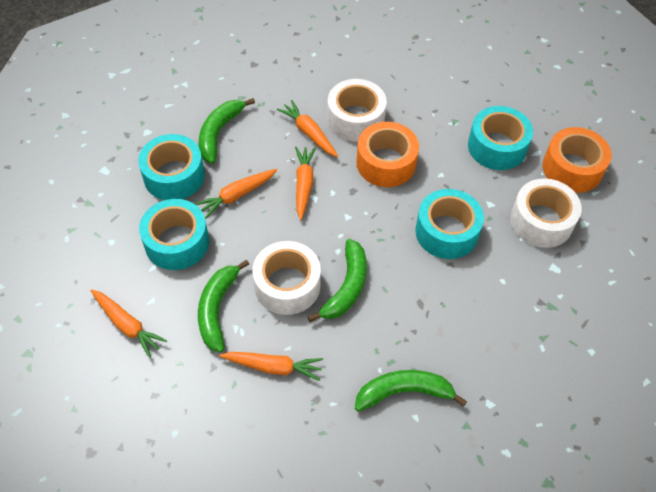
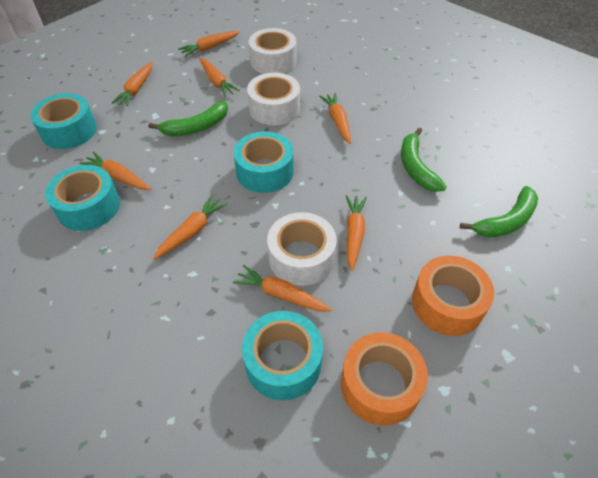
green banana: [198,260,249,352] [199,98,255,164] [308,239,367,322] [355,370,467,412] = 4 -> [148,101,228,136] [401,128,447,192] [460,186,538,238] = 3
orange carrot: [90,289,167,358] [195,169,277,219] [219,352,323,381] [277,100,338,157] [295,147,316,220] = 5 -> [80,152,151,190] [111,62,152,106] [153,195,228,260] [178,31,240,57] [199,58,240,97] [233,265,332,312] [319,93,351,144] [346,195,367,271] = 8

